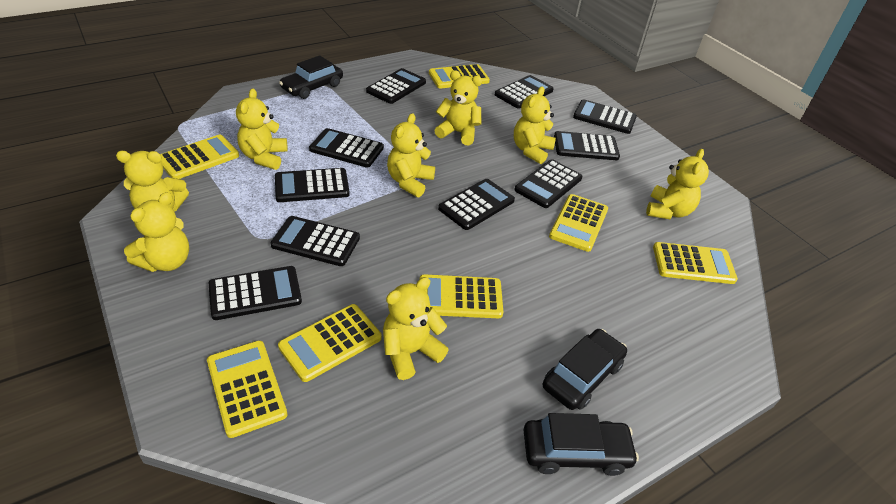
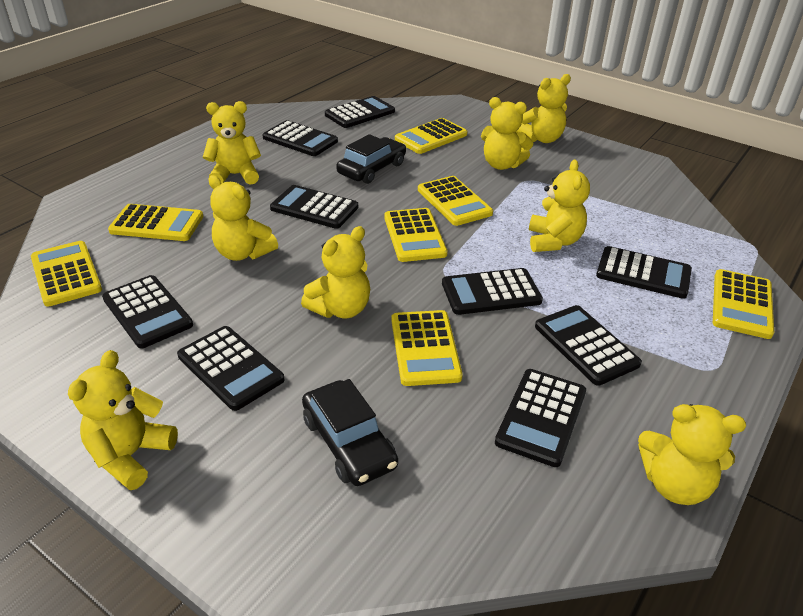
black calculator: [209,266,302,320] [270,216,360,266] [275,168,350,202] [309,128,384,168] [366,68,426,104] [438,179,515,230] [495,75,554,109] [514,159,582,208] [554,131,620,160] [573,99,637,134] = 10 -> [102,275,193,349] [177,326,285,411] [262,120,338,156] [270,185,358,229] [325,96,395,128] [442,268,543,315] [495,369,586,467] [535,305,642,386] [596,246,692,299] = 9
black car: [279,55,343,99] [523,413,639,476] [543,329,627,410] = 3 -> [302,379,398,486] [336,134,406,184] = 2

